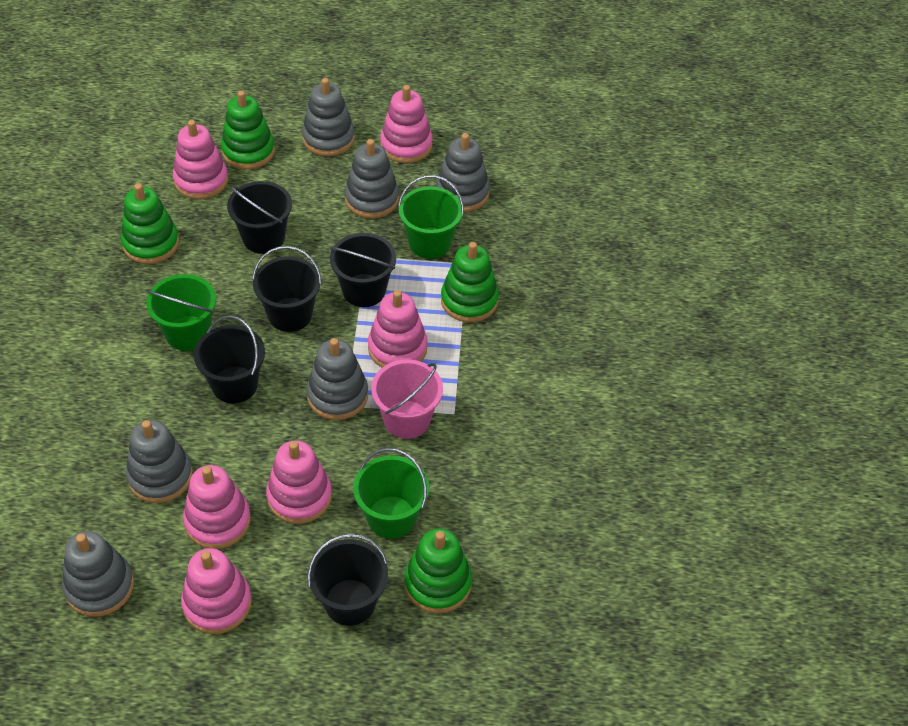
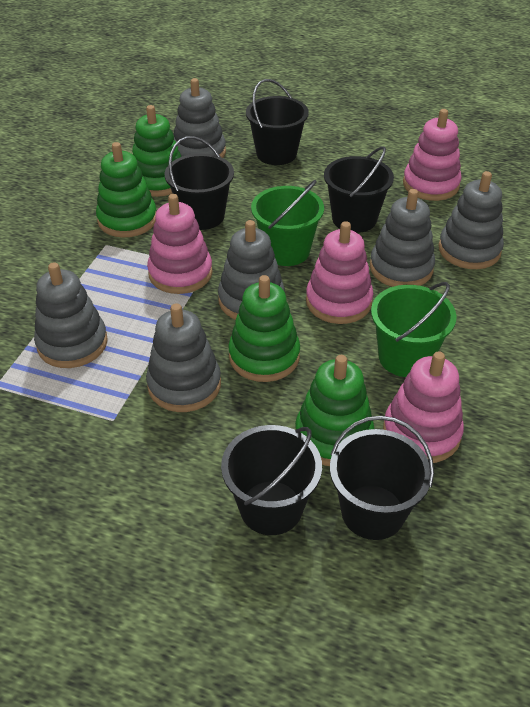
green bucket: [146,274,216,351] [353,448,429,539] [398,175,464,259] = 3 -> [251,180,324,266] [371,282,457,377] = 2
pink bucket: [371,359,443,439] = 1 -> none = 0
pink stacking toy: [173,120,228,199] [181,548,252,634] [183,465,251,549] [266,440,332,524] [368,290,428,367] [380,85,433,163] = 6 -> [147,194,213,294] [306,221,373,324] [383,351,464,463] [403,109,462,201] = 4

